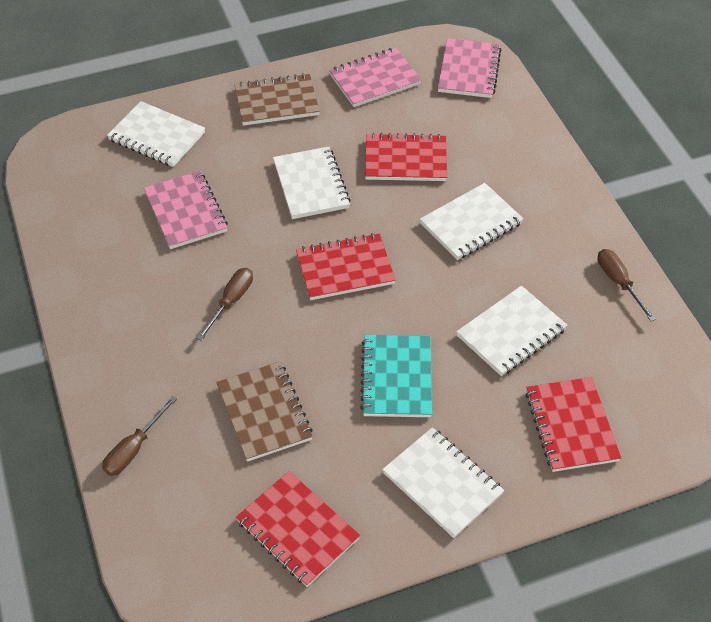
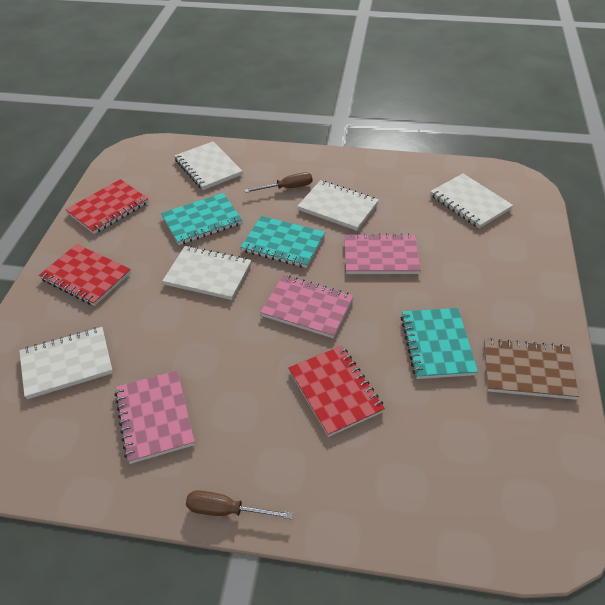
brown notebook: [216,362,313,462] [234,73,320,126] = 2 -> [484,338,579,400] = 1
brown screwdriver: [102,396,177,476] [197,268,253,341] [598,249,656,321] = 3 -> [186,490,293,519] [245,172,312,193] = 2
red notebook: [236,471,360,587] [296,233,396,300] [365,133,447,181] [526,377,621,472] = 4 -> [39,244,131,306] [65,179,149,234] [288,346,385,437] = 3
turquoise notebook: [360,335,432,417] = 1 -> [161,193,242,245] [241,216,325,268] [401,308,478,379] = 3

